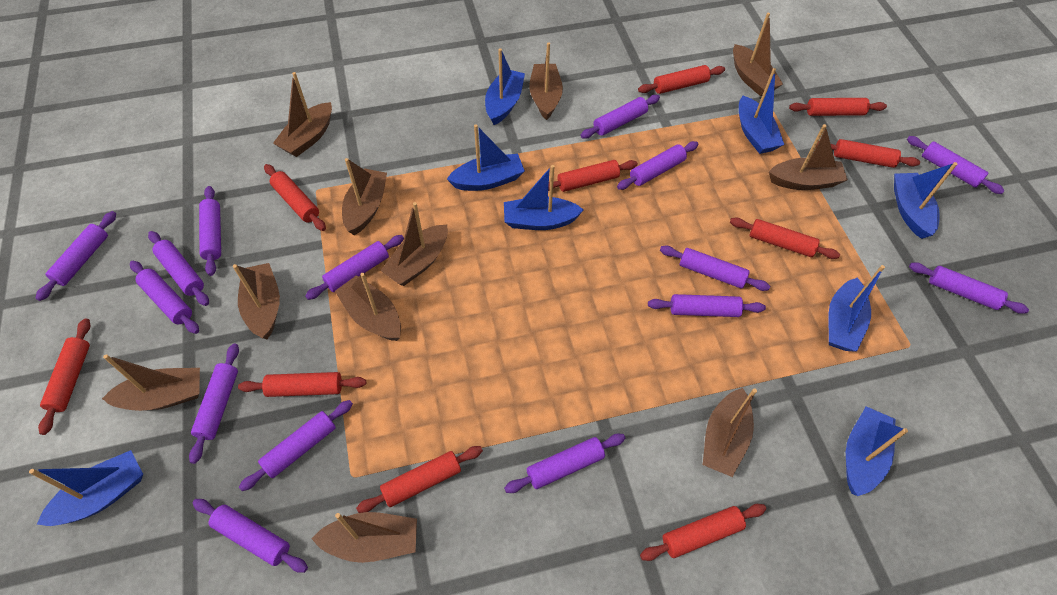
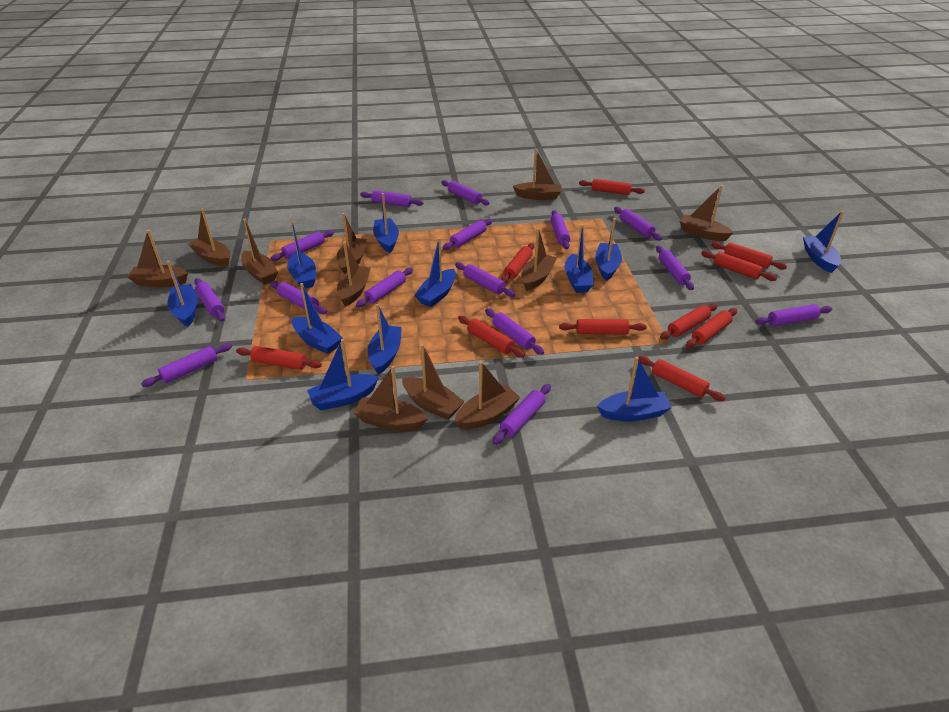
blue boat: [29,450,143,526] [447,124,525,191] [485,48,525,125] [504,165,584,230] [739,68,784,154] [828,265,885,352] [846,406,908,496] [894,162,957,239] = 8 -> [167,261,198,327] [287,221,316,288] [292,283,343,354] [307,339,379,410] [368,304,402,375] [373,193,399,253] [414,238,456,307] [565,224,593,293] [595,218,622,281] [597,357,672,421] [803,211,844,273] = 11

